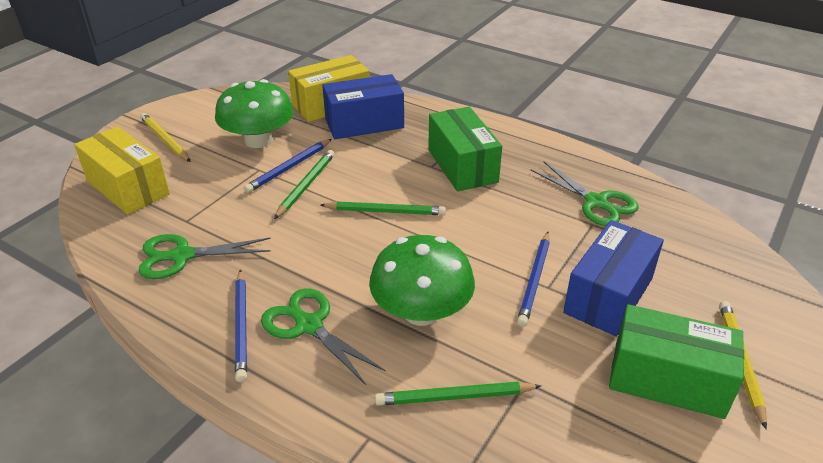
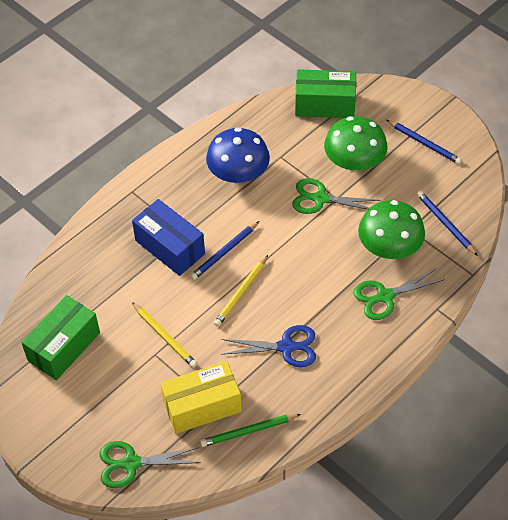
blue box: [322,74,404,139] [563,220,664,336] = 2 -> [132,199,205,276] = 1
blue mushroom: none = 0 -> [206,127,270,183] = 1
blue scissors: none = 0 -> [221,325,316,367] = 1
green pencil: [274,150,335,219] [321,201,446,215] [375,382,541,406] = 3 -> [200,414,301,447] = 1
yellow box: [74,127,170,215] [288,55,370,122] = 2 -> [160,361,242,434] = 1

